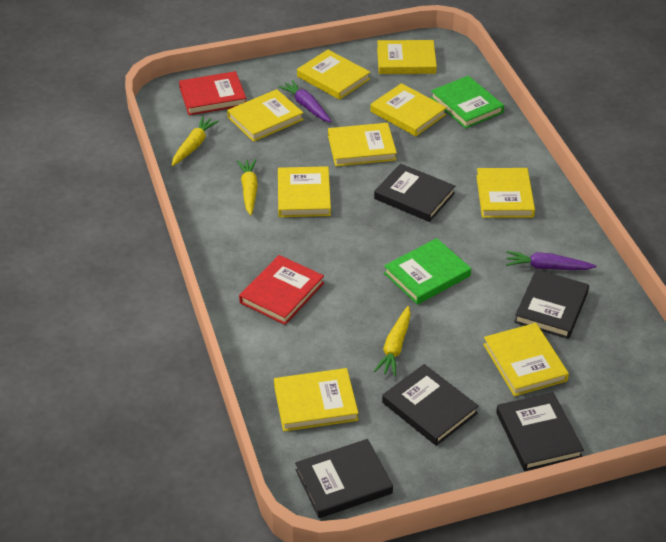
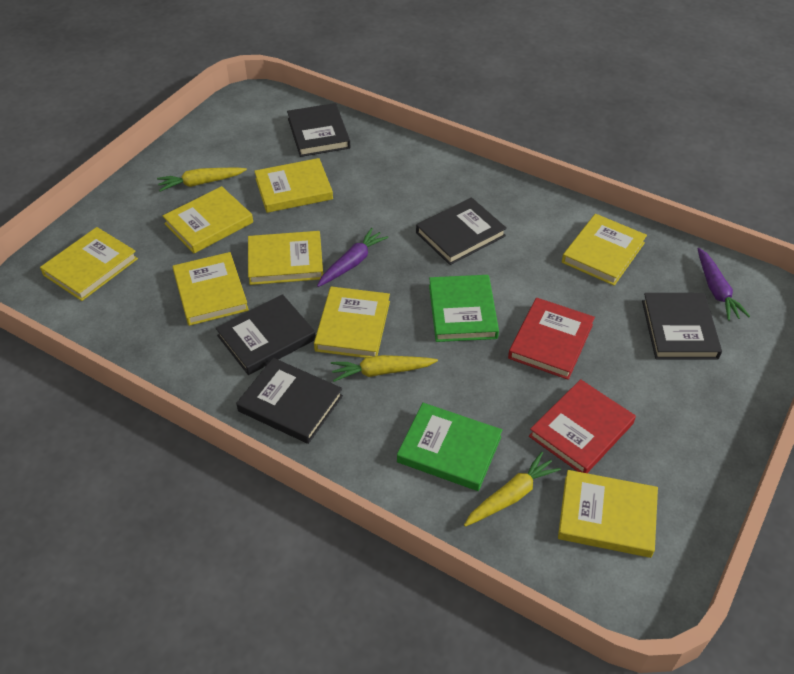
yellow book: [227,89,304,142] [274,368,358,432] [278,166,331,217] [297,50,370,100] [328,123,397,166] [370,83,447,136] [377,40,437,74] [476,168,535,218] [483,323,569,396] = 9 -> [40,227,138,301] [163,186,253,253] [172,252,249,326] [248,231,323,285] [254,158,333,213] [314,286,390,358] [558,470,658,558] [562,214,647,286] = 8

